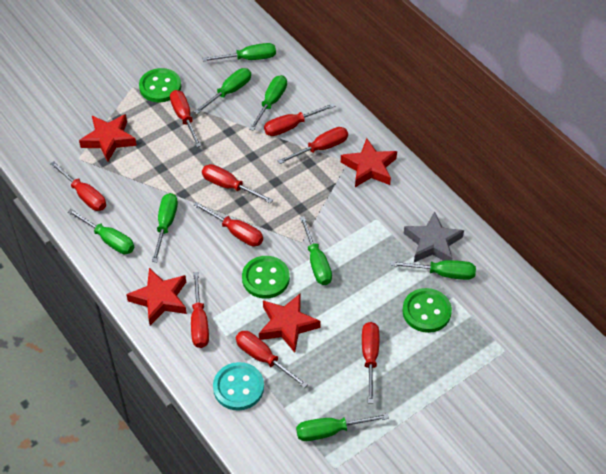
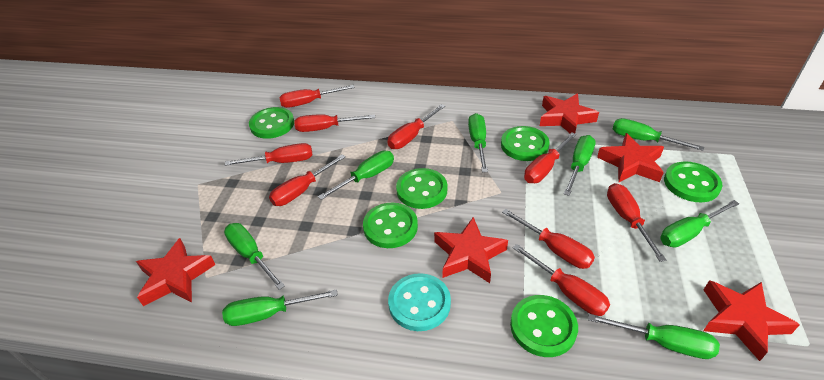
green button: [139,68,181,102] [242,256,290,299] [402,288,452,333] = 3 -> [249,107,294,139] [363,203,418,248] [396,168,448,209] [501,126,550,161] [510,295,578,357] [664,162,722,202] = 6
grey star: [404,211,464,262] = 1 -> none = 0
red star: [79,114,137,162] [126,268,187,326] [259,294,321,353] [341,138,397,187] = 4 -> [136,238,215,306] [434,217,508,283] [540,93,599,134] [597,133,664,183] [703,280,800,361] = 5

